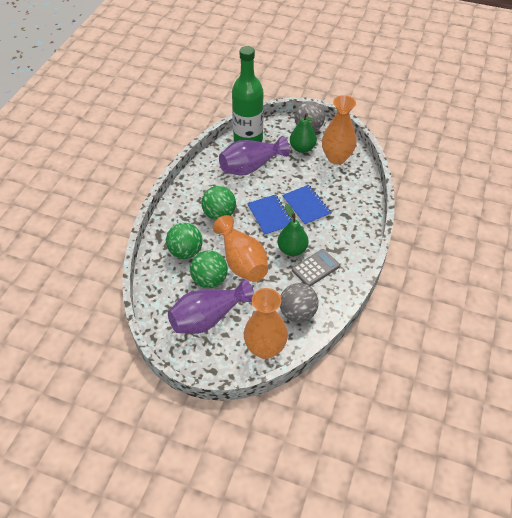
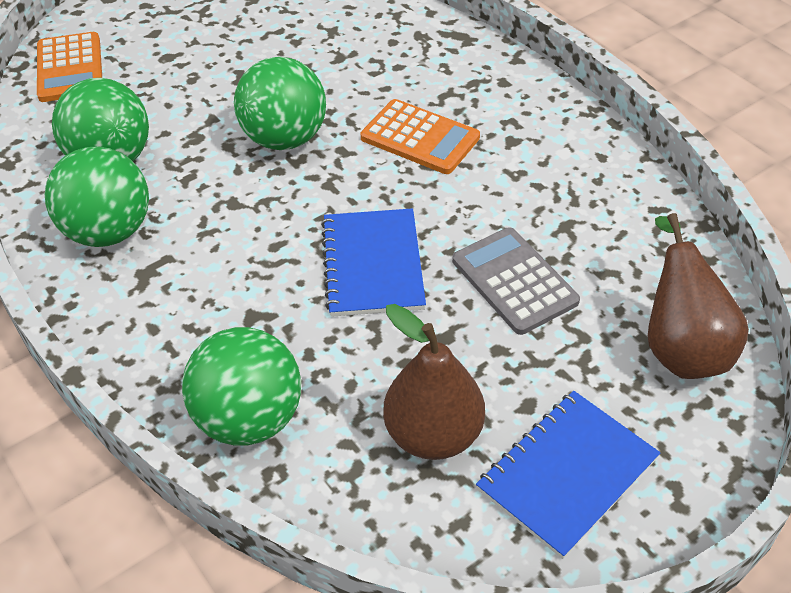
brown pear: none = 0 -> [383,304,485,460] [648,213,749,379] = 2
green ball: [166,223,203,259] [190,250,228,288] [201,186,236,220] = 3 -> [45,146,149,247] [52,78,149,161] [182,327,301,445] [234,57,326,150] = 4
green bottle: [232,46,264,142] = 1 -> none = 0
green pear: [277,204,309,256] [290,113,317,153] = 2 -> none = 0
grey ball: [280,283,319,322] [294,101,325,132] = 2 -> none = 0
orange calculator: none = 0 -> [37,32,102,102] [361,99,480,174] = 2
orange vase: [213,215,268,282] [244,288,288,359] [322,95,356,164] = 3 -> none = 0
purple vase: [168,279,254,334] [219,136,290,176] = 2 -> none = 0

